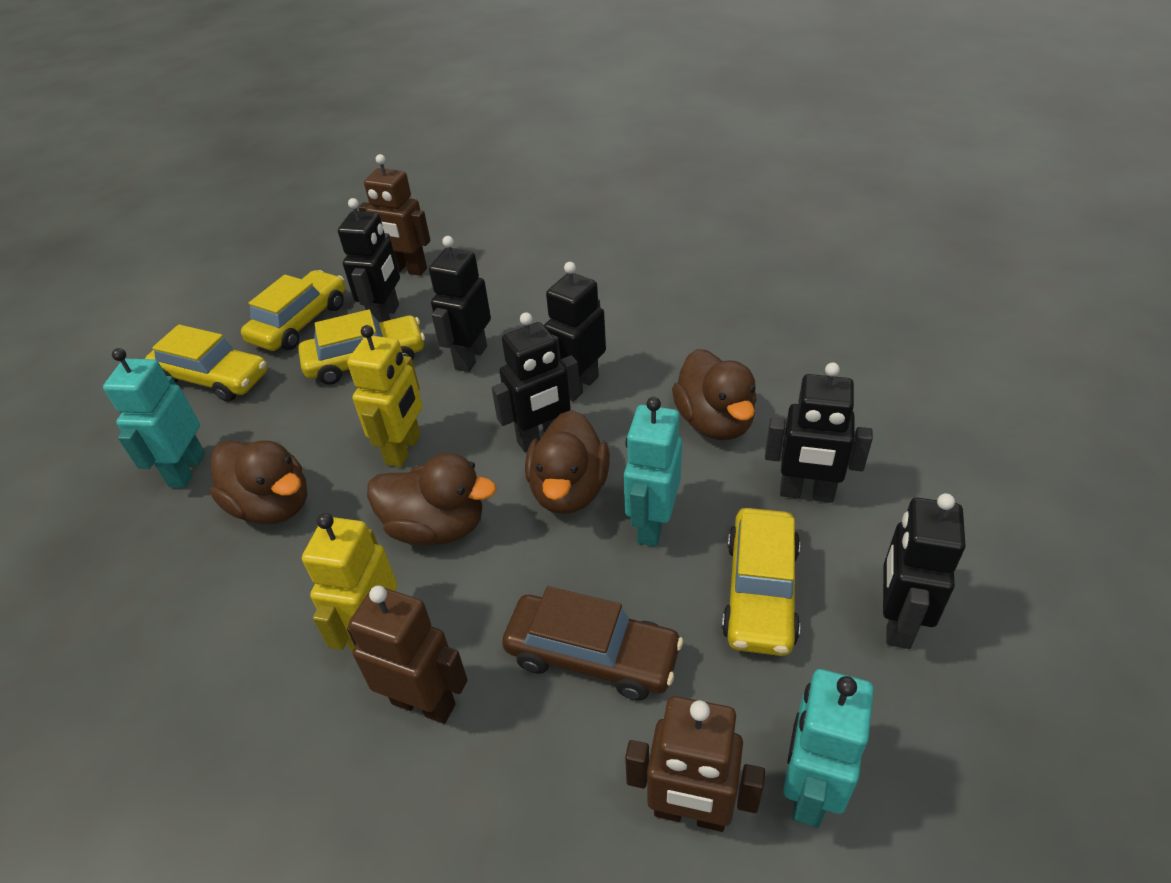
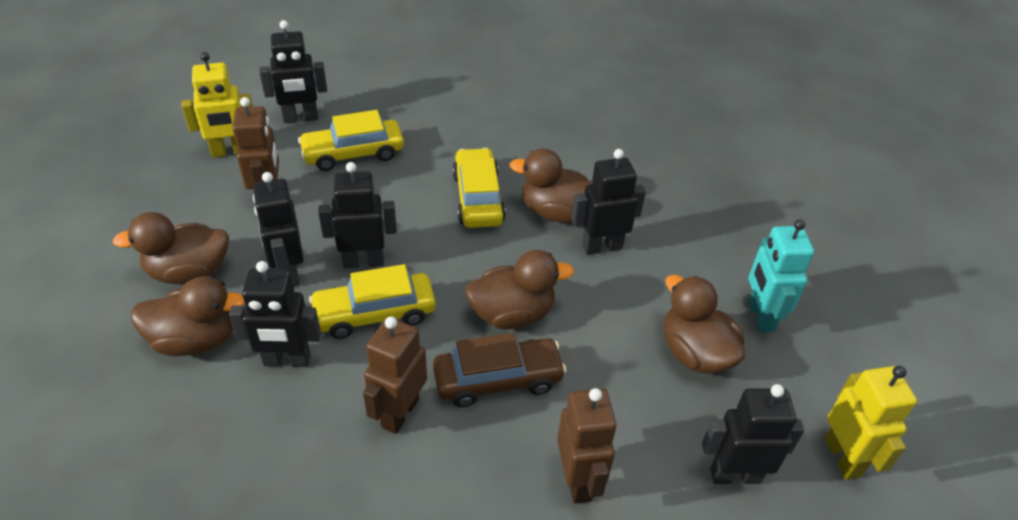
brown duck: [210,440,307,524] [367,453,497,545] [525,410,610,514] [672,349,757,440] = 4 -> [113,212,229,284] [131,276,245,356] [465,250,574,330] [510,148,593,223] [664,275,745,374] = 5
turquoise robot: [103,348,205,488] [624,397,682,547] [783,669,874,828] = 3 -> [748,219,814,333] = 1
yellow car: [145,324,268,402] [241,270,345,351] [298,309,425,385] [722,508,800,656] = 4 -> [298,110,404,171] [309,264,436,339] [452,148,506,228] = 3

